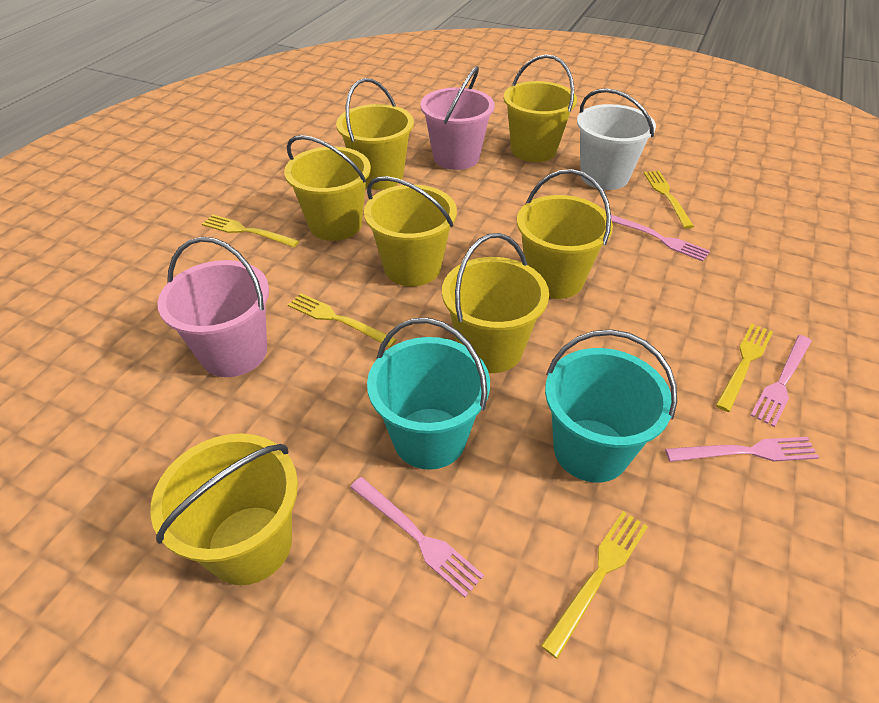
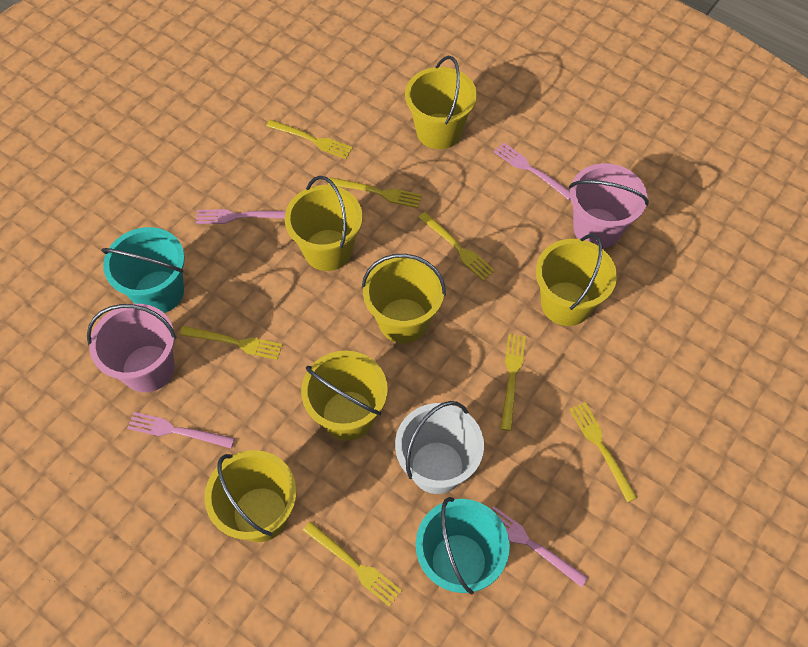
yellow bucket: [150,433,298,585] [284,135,371,241] [336,78,414,190] [364,176,457,286] [442,233,549,373] [504,54,577,162] [517,169,613,299] = 7 -> [205,450,297,542] [285,176,363,271] [301,350,388,441] [362,254,446,343] [405,56,477,149] [536,234,617,326] = 6
yellow fork: [202,214,299,247] [288,293,397,347] [541,511,648,659] [644,171,694,229] [716,324,773,412] = 5 -> [180,326,282,360] [266,120,353,159] [303,521,402,607] [328,177,422,208] [418,212,495,281] [500,334,526,431] [569,402,637,503] = 7

